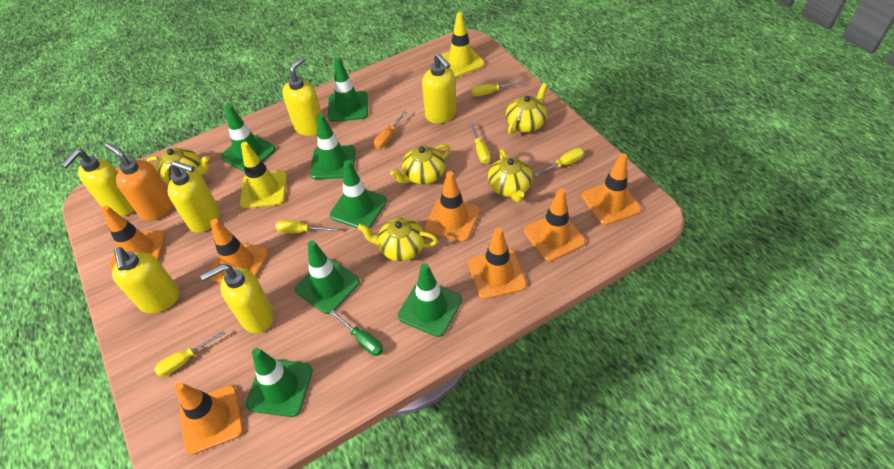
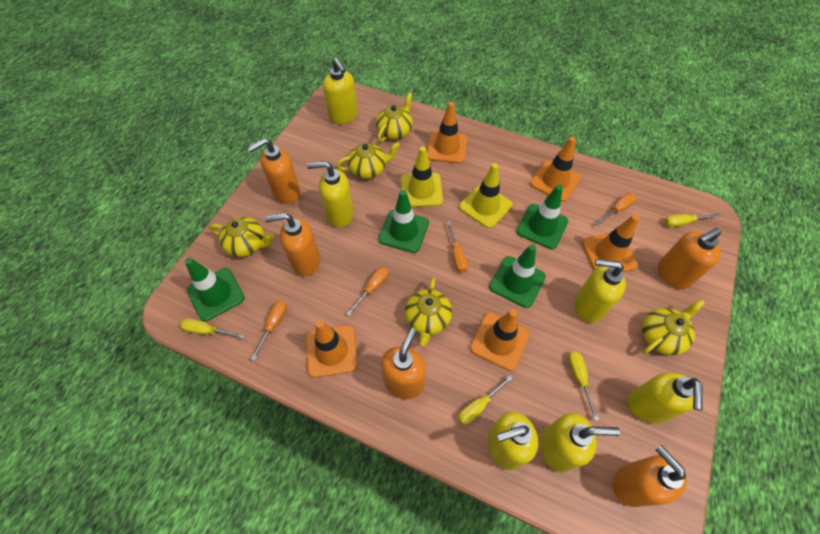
green screwdriver: [330,310,383,356] = 1 -> none = 0
green traffic cone: [221,105,276,172] [246,348,313,417] [295,241,360,314] [310,114,356,179] [328,58,368,122] [330,160,387,229] [398,263,462,337] = 7 -> [185,258,245,321] [378,190,429,253] [489,244,546,308] [516,185,568,249] = 4
orange screwdriver: [374,111,407,149] = 1 -> [251,301,287,361] [347,267,388,316] [447,221,468,272] [595,193,636,225] = 4
orange soap dispenser: [105,143,173,221] = 1 -> [247,138,301,204] [264,213,320,276] [381,328,426,399] [613,445,687,507] [658,228,721,289] = 5
orange traffic cone: [101,206,166,271] [174,382,244,455] [209,219,269,283] [424,171,480,242] [468,227,527,299] [524,188,586,262] [581,153,641,225] = 7 -> [306,320,358,378] [427,102,467,164] [470,309,530,371] [530,137,581,202] [582,214,639,272] = 5
yellow screwdriver: [154,331,225,377] [275,220,338,233] [470,122,491,164] [471,81,523,96] [534,148,585,176] = 5 -> [180,318,244,339] [458,376,513,425] [568,351,599,421] [665,213,721,227] = 4

